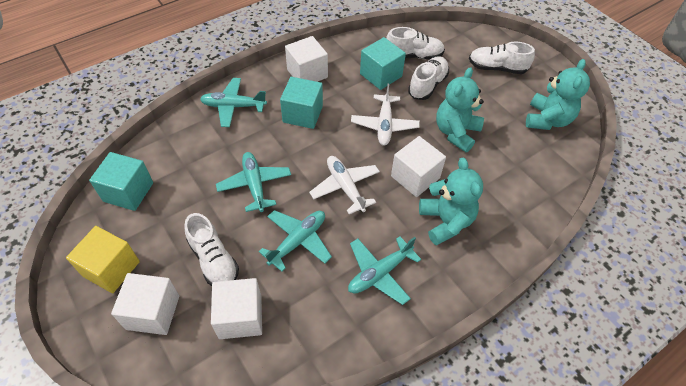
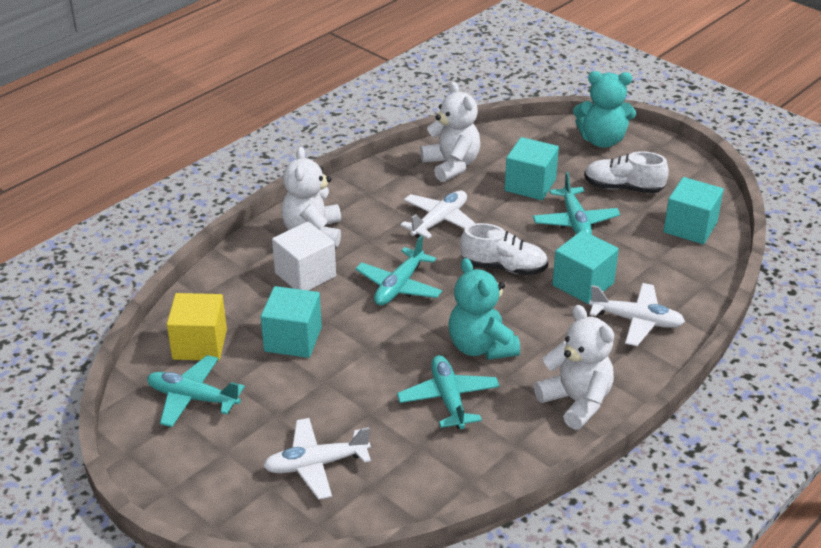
turquoise cube: [89,152,153,211] [280,77,323,129] [360,37,406,90] = 3 -> [261,286,322,358] [505,137,559,200] [552,230,619,304] [663,177,724,244] = 4
turquoise teddy bear: [419,157,483,245] [436,67,484,152] [526,59,590,130] = 3 -> [449,258,520,360] [573,71,636,148] = 2
white cube: [111,273,179,335] [211,278,262,339] [285,36,328,82] [391,136,446,197] = 4 -> [272,222,336,291] = 1
white plane: [309,156,380,214] [351,84,420,146] = 2 -> [263,418,371,500] [400,191,476,239] [589,283,685,346] = 3
white shoe: [184,213,239,286] [386,27,445,60] [408,56,449,100] [469,41,535,74] = 4 -> [460,223,548,275] [584,151,669,194] = 2
white teddy bear: none = 0 -> [281,147,341,247] [420,82,481,182] [534,305,614,430] = 3

